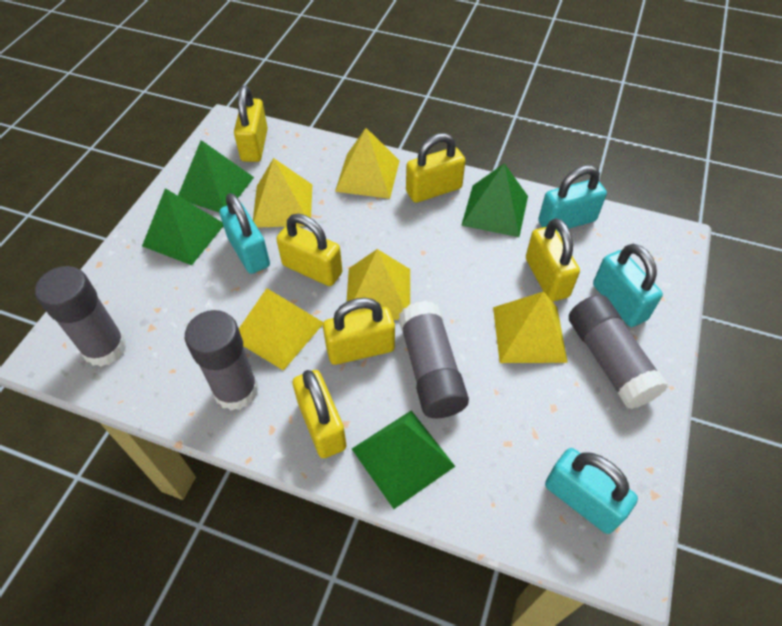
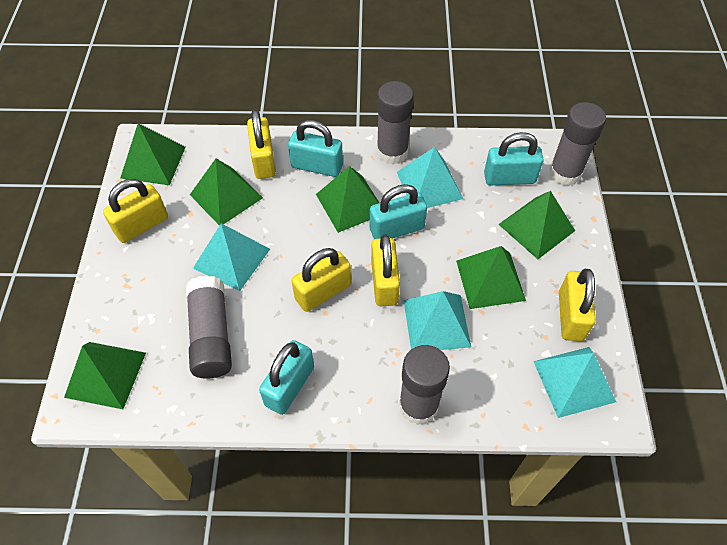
green pyramid: [142,188,223,265] [178,140,254,212] [352,410,455,509] [461,163,528,237] = 4 -> [64,342,146,409] [120,123,186,185] [190,159,263,226] [316,166,379,233] [456,246,526,309] [498,191,575,259] = 6
turquoise pyramid: none = 0 -> [193,223,270,291] [397,147,463,208] [404,291,471,350] [533,347,616,418] = 4
yellow padlock: [234,86,268,162] [276,214,342,286] [293,370,346,458] [323,298,395,365] [406,133,465,203] [526,218,580,302] = 6 -> [103,179,168,243] [247,110,276,179] [292,248,351,312] [371,235,400,306] [559,269,596,341] = 5
yellow pyramid: [239,288,323,371] [253,158,312,228] [335,128,400,199] [346,249,410,320] [493,292,568,363] = 5 -> none = 0

